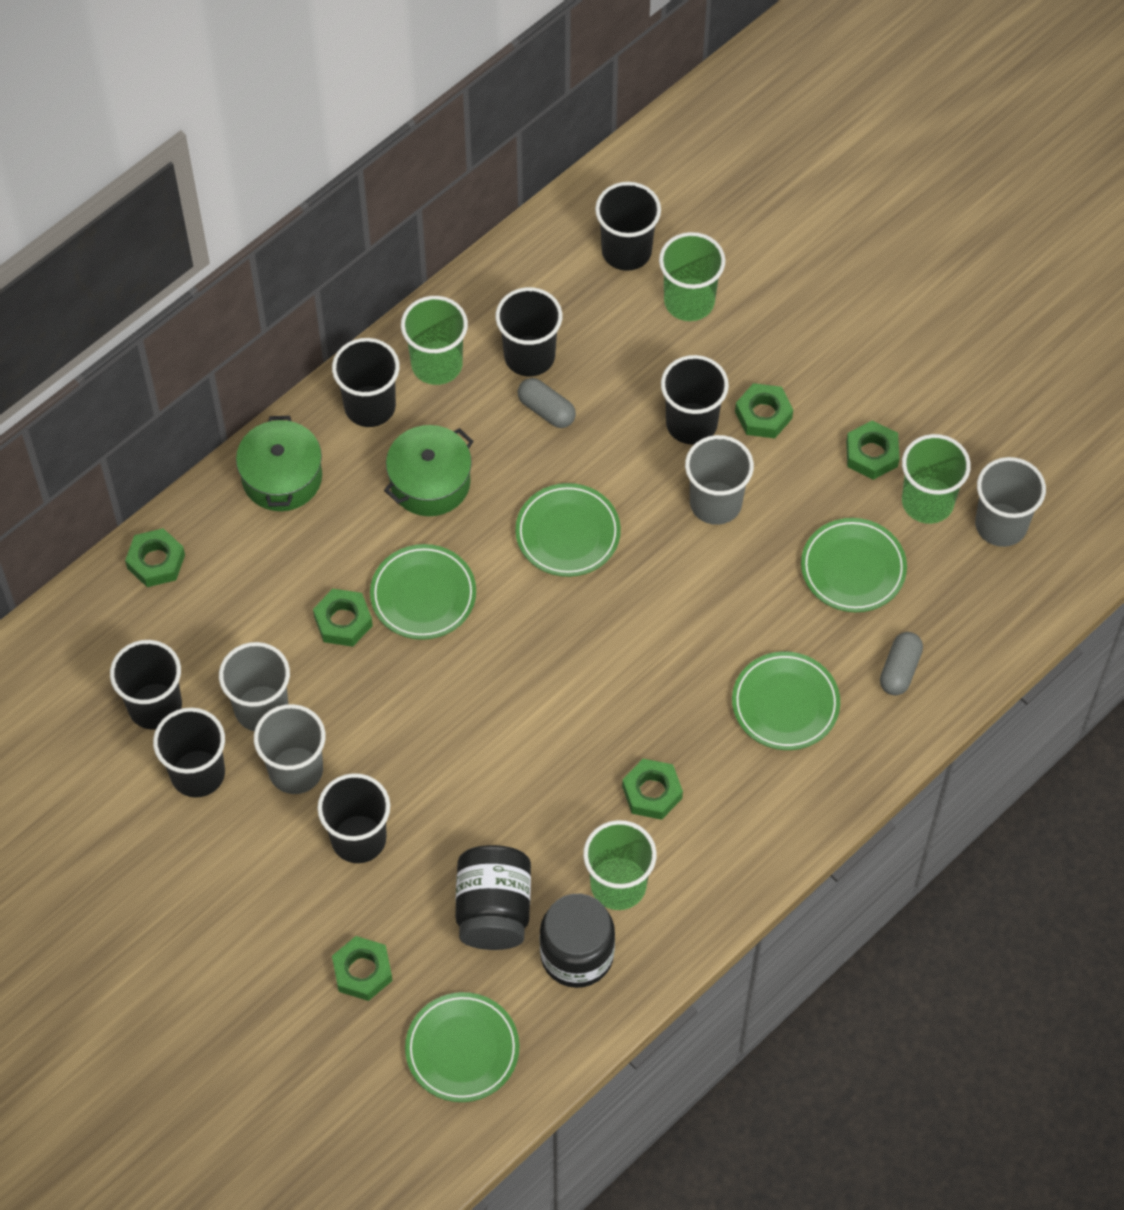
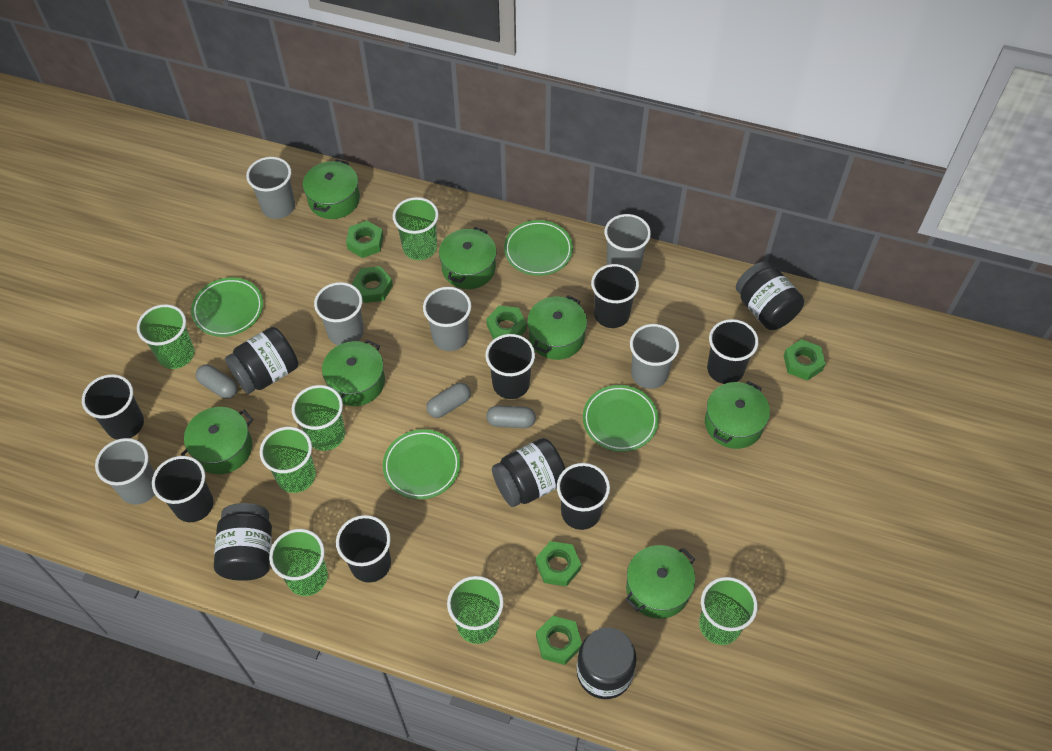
black jar: [455,845,531,950] [539,894,615,988] = 2 -> [214,503,272,581] [225,327,298,394] [492,438,566,507] [577,627,637,699] [736,261,804,330] = 5
green cup: [401,296,468,385] [583,820,657,910] [659,232,725,321] [902,434,971,524] = 4 -> [137,304,194,369] [260,427,316,493] [269,529,328,596] [292,385,345,451] [393,197,439,260] [447,576,504,644] [699,577,758,645] = 7
green plate: [370,544,476,640] [405,992,519,1102] [515,483,621,577] [732,652,840,750] [801,518,907,612] = 5 -> [191,277,263,337] [383,429,460,499] [504,220,573,276] [583,385,659,452] = 4
green pot: [236,416,322,511] [384,425,474,516] = 2 -> [180,407,253,474] [303,160,360,219] [322,340,385,406] [439,227,497,289] [527,295,587,360] [625,545,695,619] [705,381,770,449] = 7
grey capsule: [518,378,576,428] [880,632,923,695] = 2 -> [196,364,238,399] [426,383,471,418] [486,405,536,428] = 3
grey cup: [219,642,290,731] [254,704,325,794] [685,435,754,525] [975,457,1046,547] = 4 -> [95,438,155,505] [246,157,295,219] [314,282,364,345] [423,287,471,351] [604,214,651,274] [630,324,679,389] = 6

